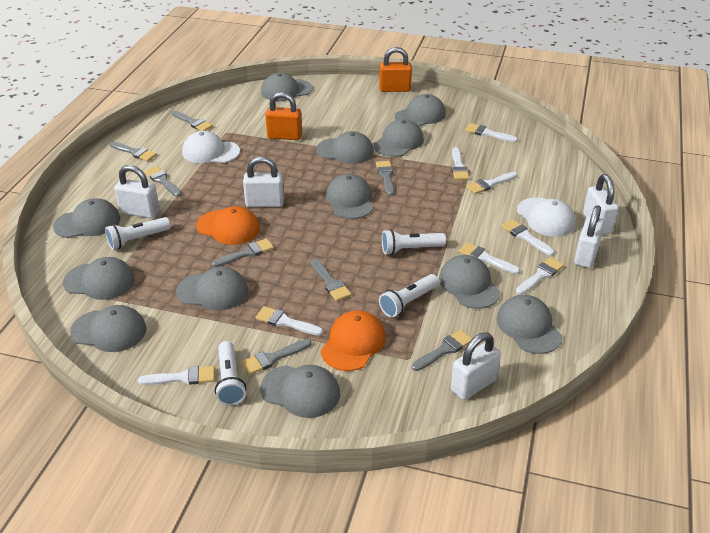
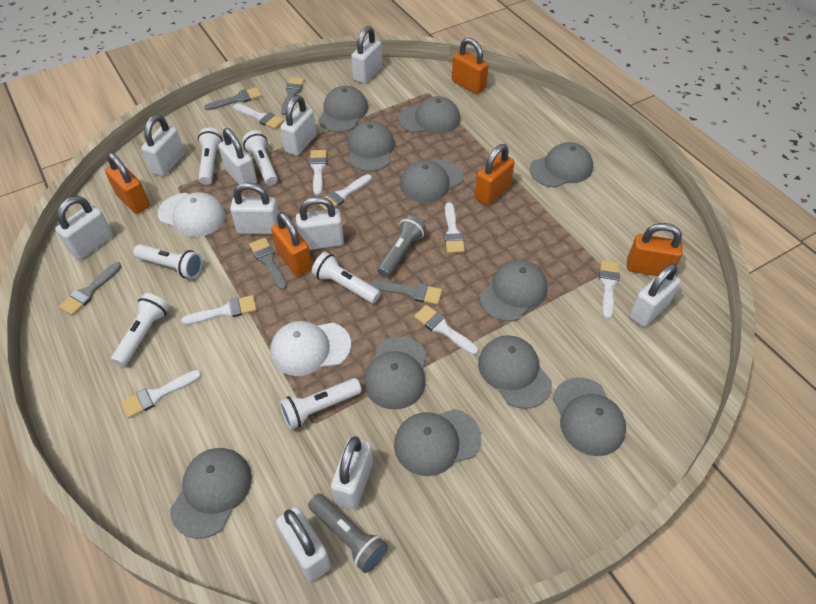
grey brush: [109,141,157,161] [145,166,182,197] [172,110,213,131] [212,238,274,267] [241,339,312,375] [311,259,351,301] [376,161,394,196] [412,330,472,371] = 8 -> [59,262,122,315] [204,87,262,110] [249,237,287,290] [281,77,304,115] [370,280,442,305] = 5
grey cap: [53,198,120,238] [63,257,135,300] [70,305,146,352] [176,267,248,310] [260,365,340,418] [261,73,313,101] [316,131,374,164] [326,174,373,219] [374,119,424,157] [395,94,446,127] [439,255,500,309] [496,295,562,354] = 12 -> [170,448,252,539] [318,86,368,132] [348,121,395,172] [364,337,427,409] [394,409,481,476] [399,96,460,134] [400,159,463,202] [478,335,552,409] [480,260,548,321] [529,142,593,188] [553,377,626,456] = 11
grey flashlight: none = 0 -> [308,494,388,573] [377,215,426,278] = 2
orange cap: [196,206,260,245] [321,310,386,371] = 2 -> none = 0
orange padlock: [265,92,302,140] [379,47,412,92] = 2 -> [105,153,150,214] [271,212,312,276] [452,38,489,94] [475,144,515,205] [627,223,683,276] = 5
white flashlight: [105,217,171,250] [215,341,246,406] [379,274,439,318] [382,229,446,255] = 4 -> [111,293,169,367] [133,244,202,279] [198,128,223,185] [242,130,278,185] [279,378,362,430] [312,252,380,303] = 6
white padlock: [114,165,160,218] [243,156,284,207] [451,332,501,400] [574,205,605,268] [583,174,619,234] = 5 -> [55,196,113,260] [141,114,185,176] [219,128,257,185] [230,182,279,234] [276,507,331,581] [280,95,316,156] [296,196,344,250] [331,436,373,510] [351,26,382,84] [629,263,681,327] = 10

